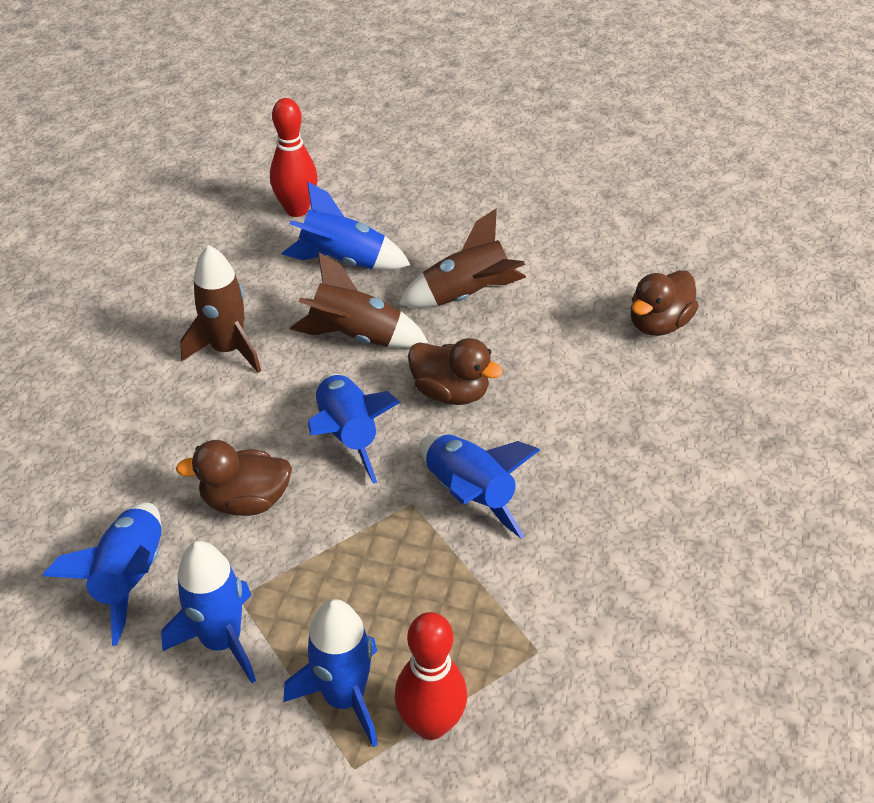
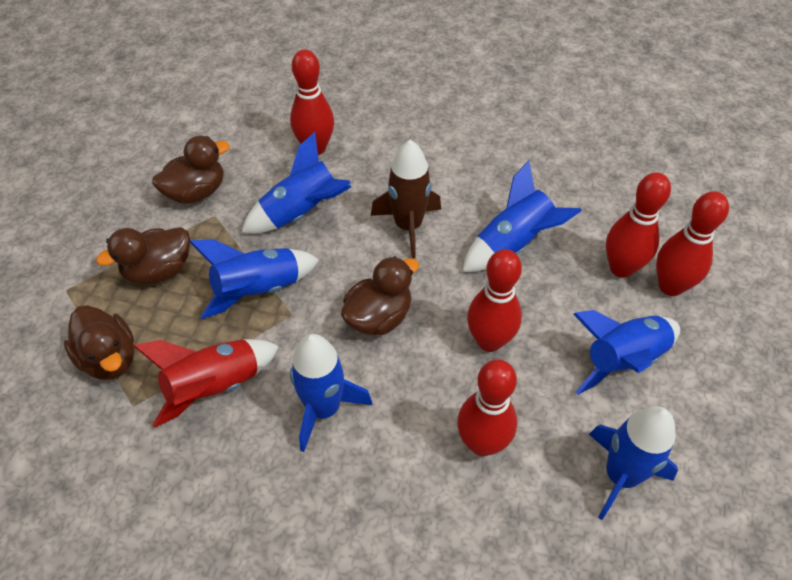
brown duck: [176,440,292,516] [408,338,503,405] [630,270,699,336] = 3 -> [64,305,134,380] [96,227,190,285] [152,136,230,204] [341,256,419,336] = 4
brown rocket: [180,245,261,373] [290,253,428,348] [398,208,526,308] = 3 -> [371,140,441,259] = 1
red bowling pin: [270,98,318,217] [394,612,467,740] = 2 -> [290,49,334,155] [457,359,517,456] [467,249,522,352] [606,172,671,278] [656,191,729,296] = 5
red rocket: none = 0 -> [133,339,279,428] = 1

